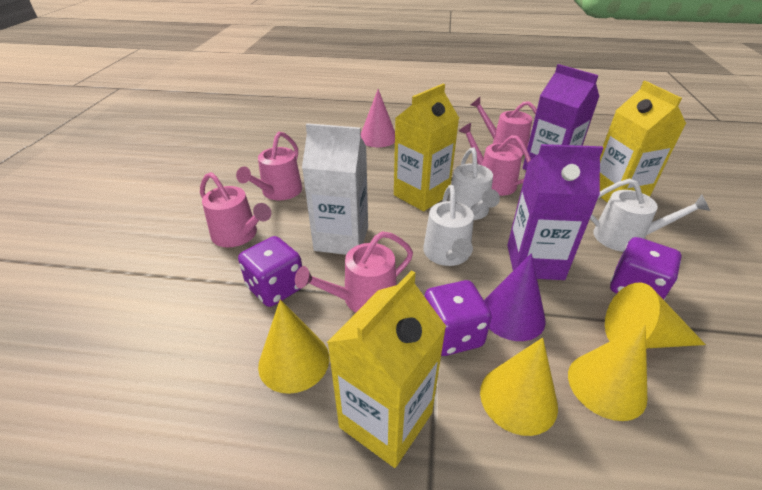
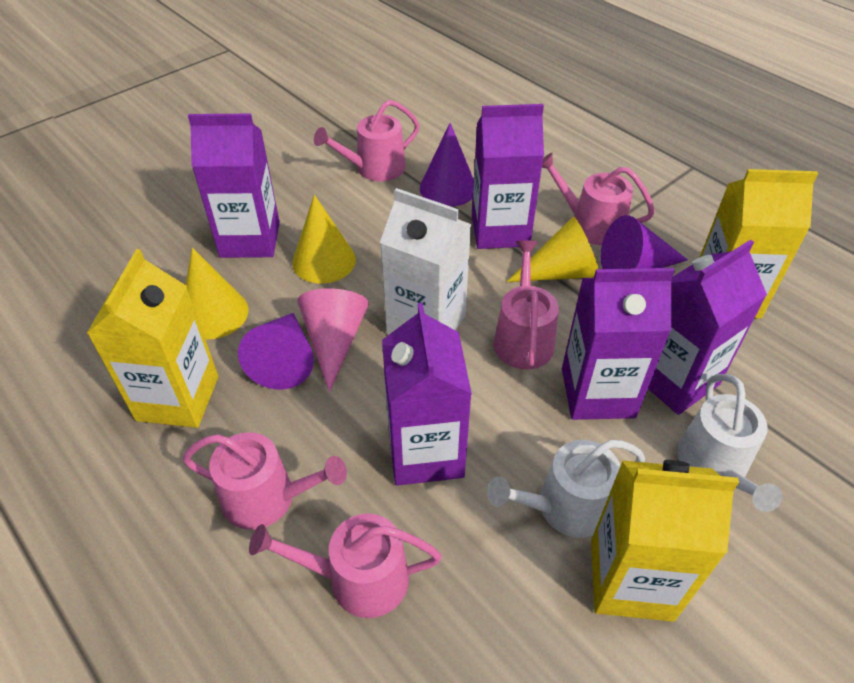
purple carton: [507,144,603,280] [523,64,599,170] = 2 -> [188,114,280,258] [382,303,472,486] [472,104,544,249] [562,268,675,420] [648,240,767,415] = 5
purple cone: [484,253,546,341] = 1 -> [238,313,314,389] [420,123,474,207] [601,215,688,269] = 3
purple dice: [238,236,302,307] [424,280,492,356] [610,237,682,300] = 3 -> none = 0
white watering can: [423,185,474,266] [448,148,500,220] [590,178,710,252] = 3 -> [487,440,645,538] [677,374,782,512] = 2
yellow cone: [258,299,329,394] [480,337,558,436] [568,324,647,421] [605,283,706,348] = 4 -> [186,248,249,340] [292,195,356,284] [507,216,599,282] = 3

